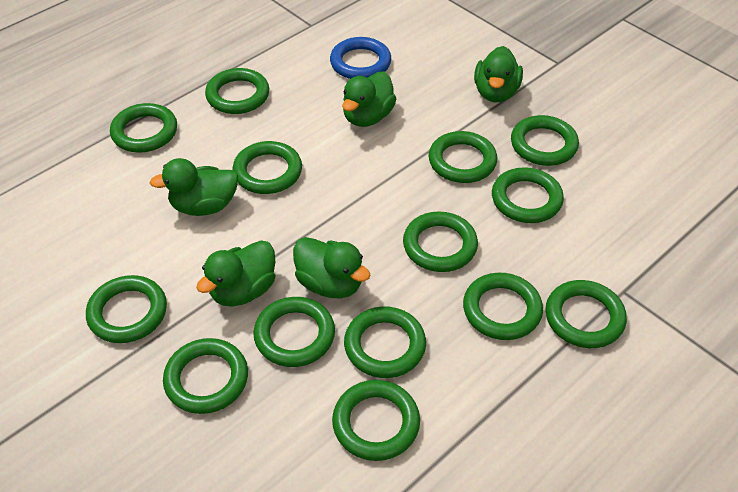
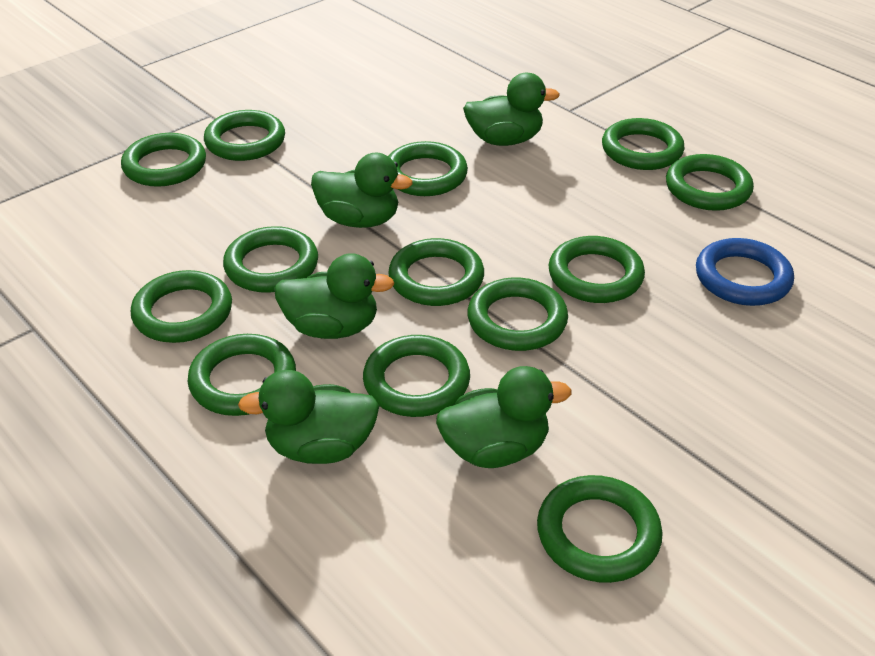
green ring: [86,275,167,343] [110,103,177,153] [163,338,248,414] [205,68,269,114] [232,141,302,194] [253,297,335,367] [332,380,420,461] [344,306,426,378] [403,211,478,272] [429,131,497,183] [463,273,543,340] [492,167,564,223] [511,115,579,166] [546,280,627,348] = 14 -> [121,133,206,187] [131,270,232,343] [187,334,296,416] [204,110,285,161] [223,226,318,293] [363,335,470,417] [388,141,468,196] [388,238,484,306] [467,277,568,351] [537,475,663,583] [549,236,645,303] [602,118,684,170] [666,154,754,211] = 13

